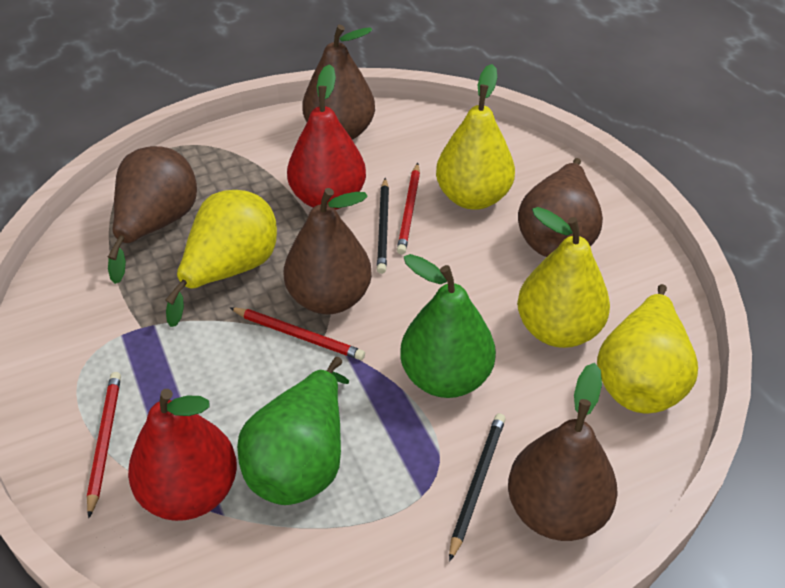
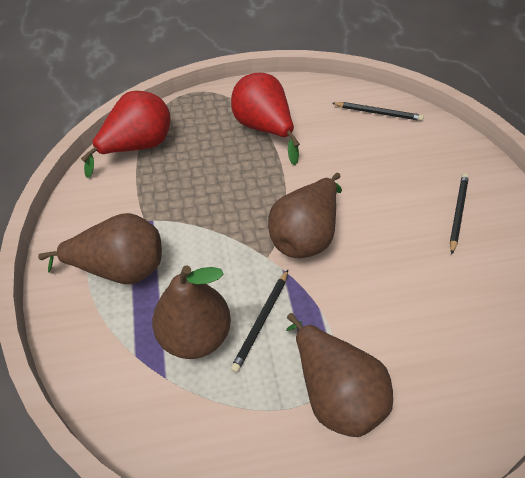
black pencil: [377,178,389,274] [449,413,506,562] = 2 -> [231,270,288,373] [332,102,424,121] [450,173,469,254] = 3
brown pear: [108,146,197,284] [284,188,372,314] [302,25,375,140] [508,363,618,541] [518,158,603,257] = 5 -> [38,213,162,284] [152,265,231,359] [268,173,342,258] [286,313,393,437] = 4
green pear: [237,357,349,505] [400,254,496,398] = 2 -> none = 0
red pencil: [87,372,121,518] [229,307,365,360] [397,163,420,255] = 3 -> none = 0
yellow pear: [166,190,277,327] [436,64,515,210] [517,207,610,348] [597,284,698,413] = 4 -> none = 0

